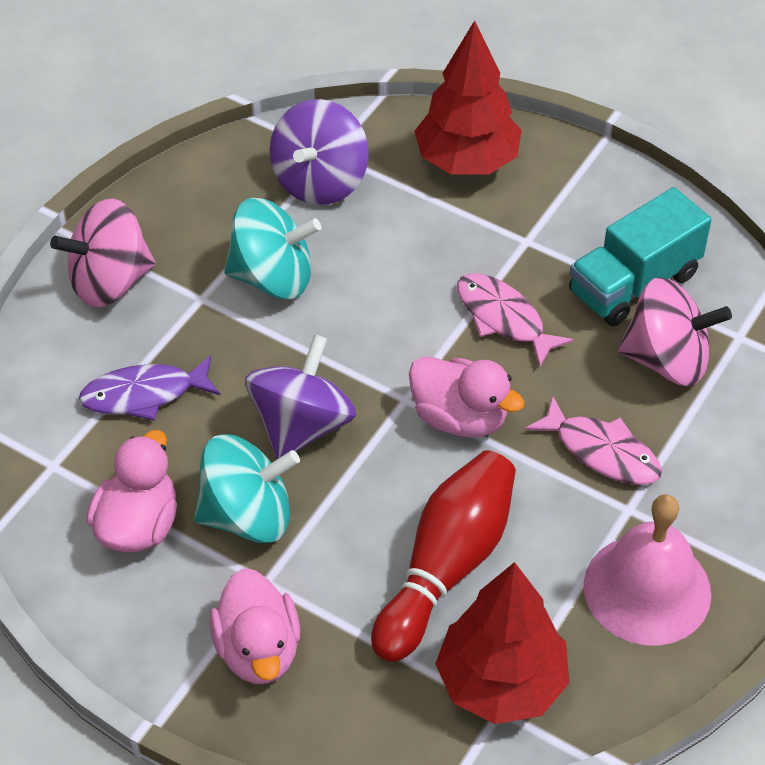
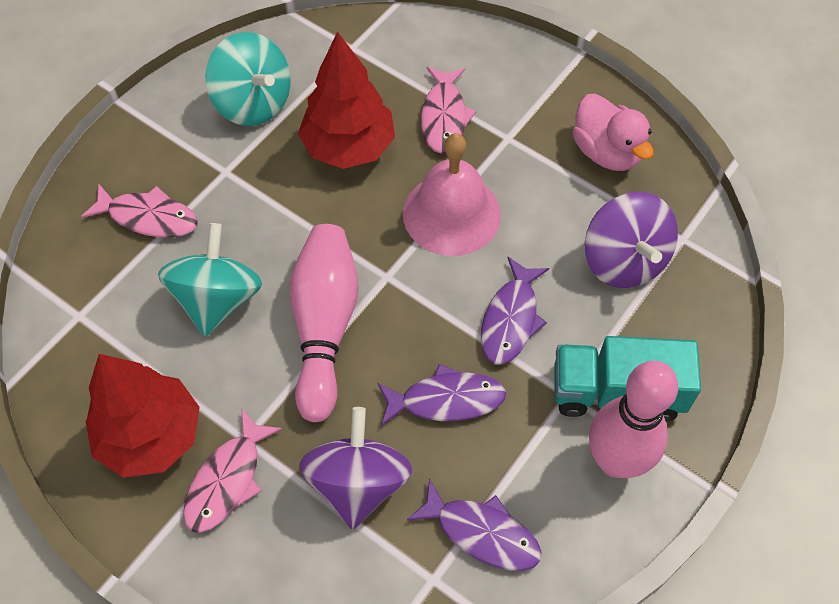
pink bowling pin: none = 0 -> [290,224,359,422] [589,361,679,478] = 2
pink duck: [86,430,177,552] [209,568,300,684] [409,356,525,437] = 3 -> [573,94,654,171] = 1
pink fish: [457,273,574,368] [525,395,662,485] = 2 -> [81,184,198,238] [183,409,282,533] [421,67,476,154] = 3
pink spinning top: [50,199,155,307] [618,277,732,386] = 2 -> none = 0
purple fish: [79,355,220,420] = 1 -> [377,364,506,426] [407,478,542,571] [481,257,549,365] = 3
red bowling pin: [371,450,516,662] = 1 -> none = 0

